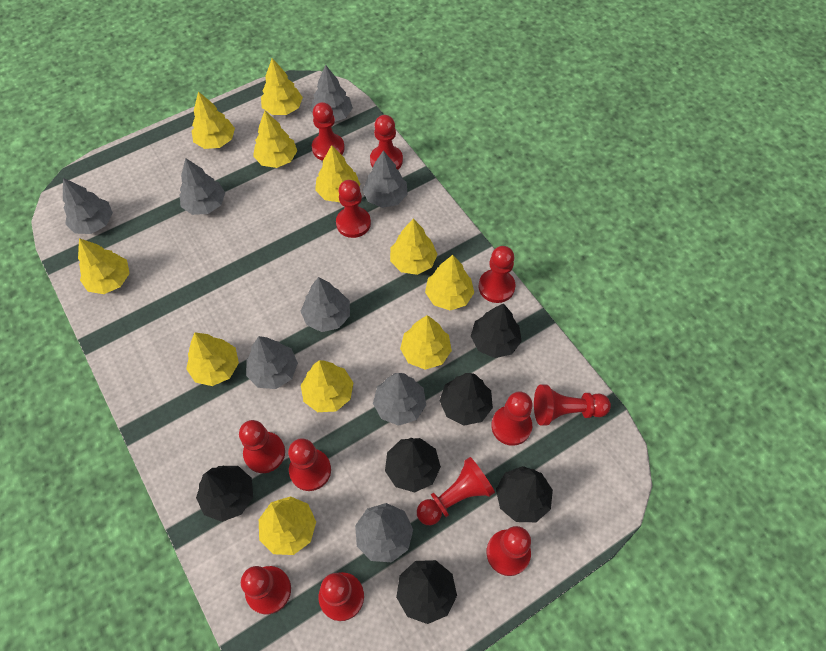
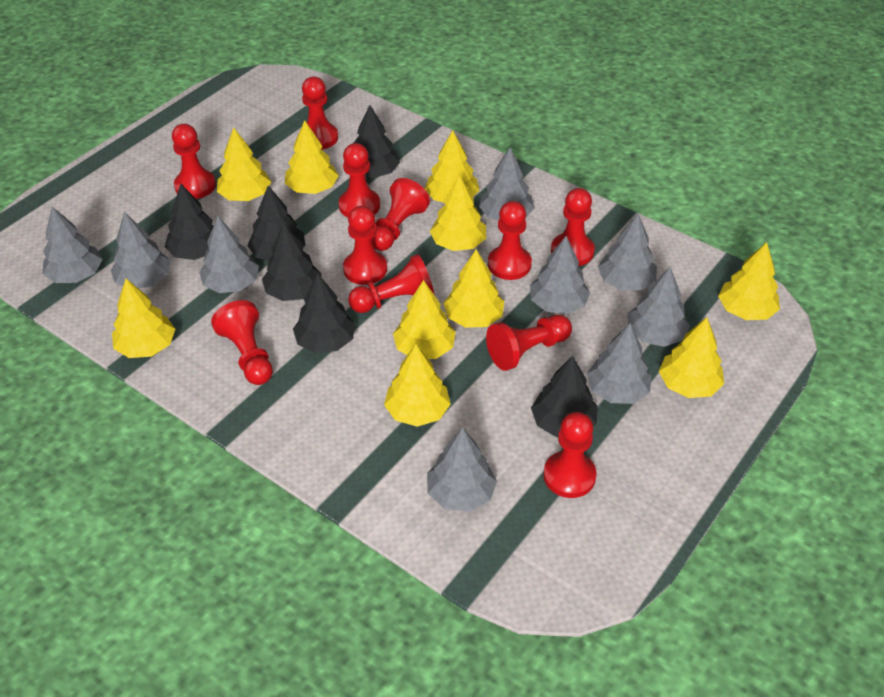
grey tree: [63,178,113,234] [179,158,225,215] [246,336,298,389] [301,277,350,332] [310,65,353,122] [355,503,413,562] [362,150,408,208] [373,373,426,426] = 8 -> [43,207,103,283] [110,211,170,289] [199,216,259,293] [427,427,497,512] [479,148,535,220] [530,236,590,314] [587,323,652,404] [598,214,657,290] [628,267,690,347] = 9
red pawn: [239,420,285,473] [241,566,291,614] [288,438,331,491] [312,102,345,161] [319,572,364,621] [336,180,371,238] [370,115,403,169] [417,457,495,525] [479,246,515,303] [486,526,531,576] [491,392,533,446] [534,384,611,426] = 12 -> [172,124,216,199] [211,300,273,385] [302,77,338,150] [339,143,380,217] [343,206,387,285] [348,254,434,313] [371,178,430,251] [486,315,572,371] [488,201,532,280] [543,412,597,498] [551,188,595,266] = 11
yellow tree: [78,238,130,294] [186,332,239,386] [192,91,235,149] [253,111,297,168] [259,496,316,555] [261,58,303,115] [301,360,354,412] [315,145,360,202] [390,219,437,275] [400,315,452,370] [425,255,474,310] = 11 -> [112,279,175,358] [217,127,271,201] [285,120,339,194] [384,344,451,427] [393,280,456,359] [425,130,479,203] [430,175,486,251] [443,250,504,328] [659,317,724,398] [718,242,780,320] = 10

